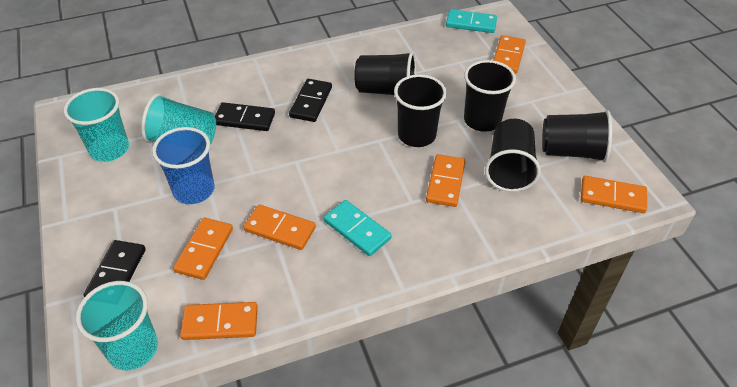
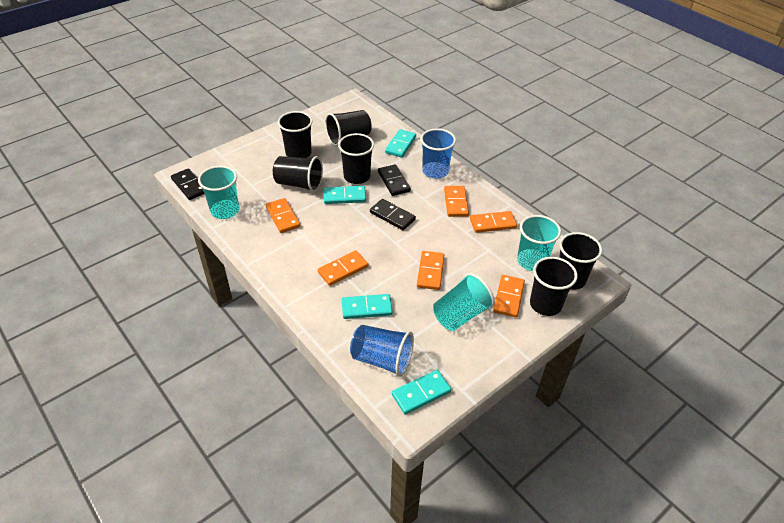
black cup: [354,51,416,95] [394,74,447,147] [464,60,516,132] [485,119,541,192] [542,110,612,162] = 5 -> [273,156,323,192] [278,111,313,158] [325,110,372,146] [338,133,374,184] [530,257,578,316] [559,232,602,290] = 6
blue cup: [152,127,214,204] = 1 -> [350,325,414,377] [420,129,456,179] = 2
turquoise domino: [324,200,392,256] [446,9,497,33] = 2 -> [324,186,366,204] [342,294,393,319] [385,129,416,158] [392,370,451,414] = 4

